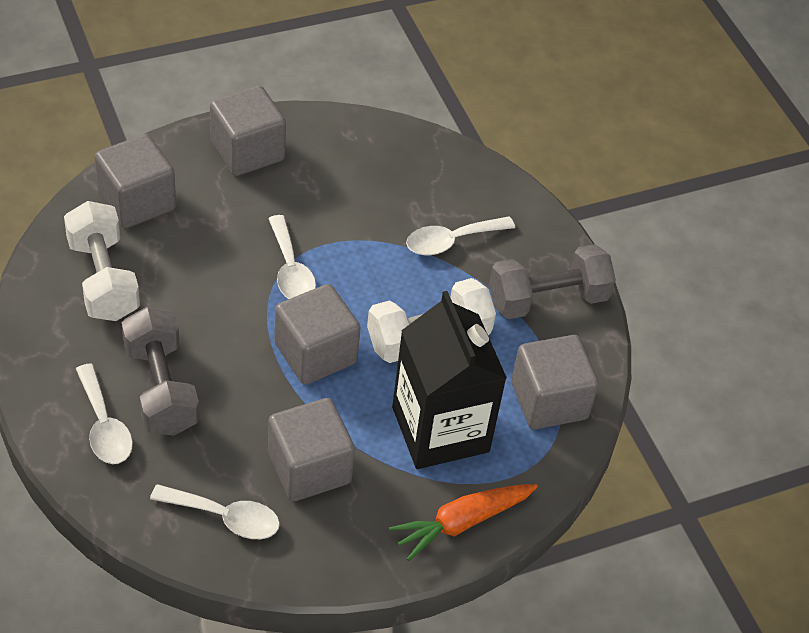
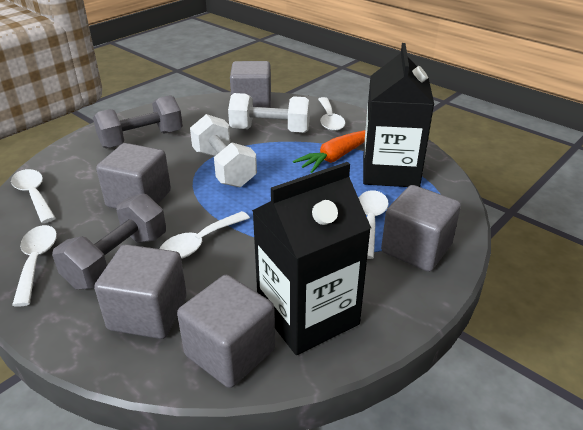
black carton: [392,291,507,469] = 1 -> [252,162,371,355] [363,43,434,187] = 2
white spoon: [76,364,133,464] [150,484,280,539] [268,215,316,299] [406,216,515,255] = 4 -> [11,169,56,223] [12,225,57,307] [160,211,250,259] [318,97,346,131] [359,190,389,259] = 5

